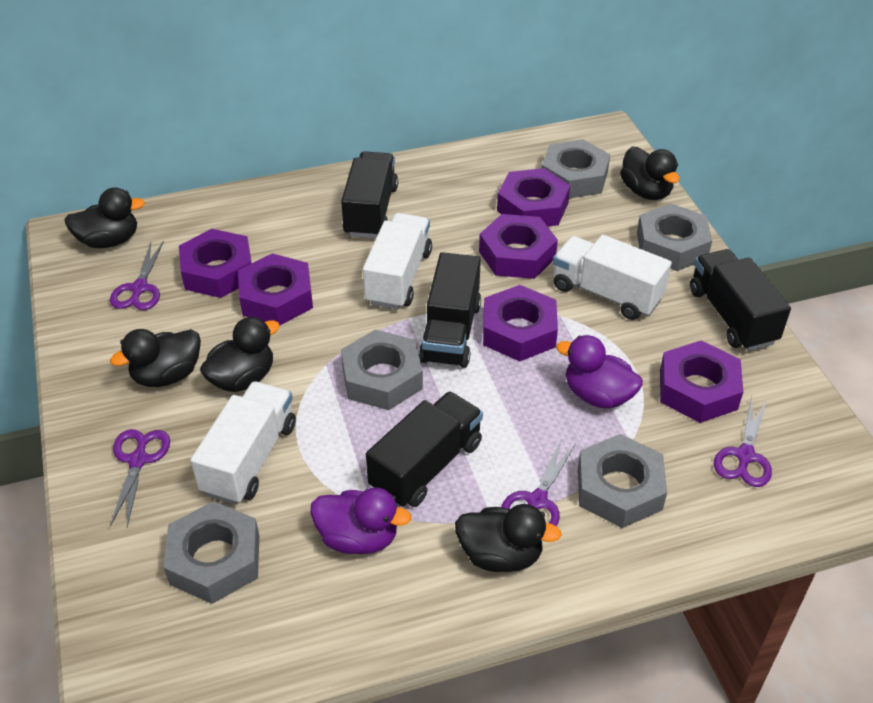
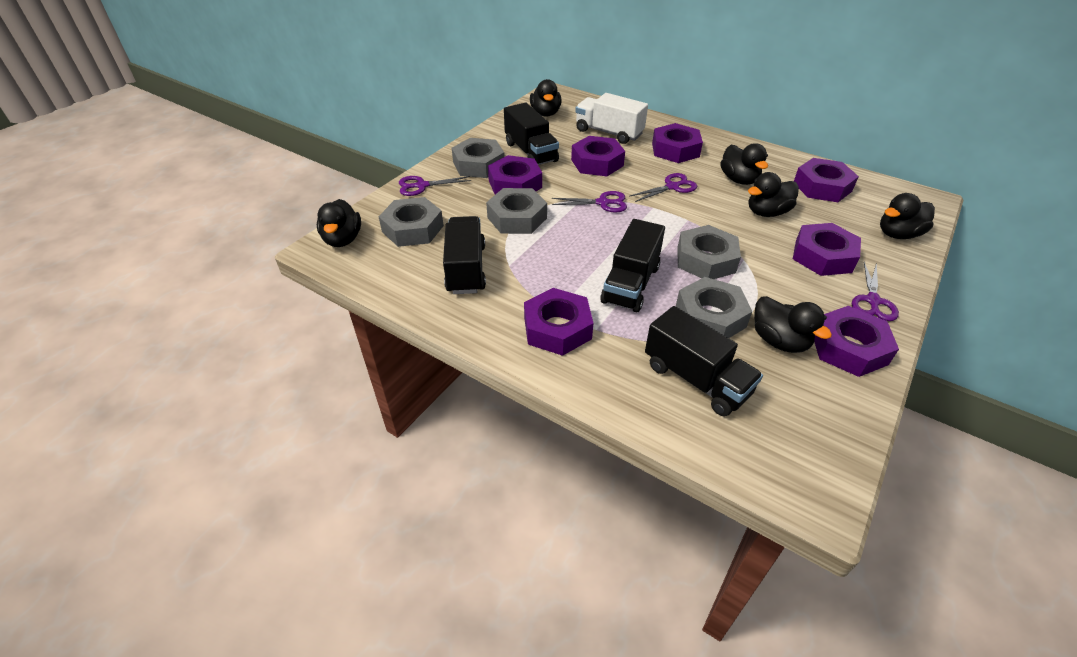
black duck: [64,188,145,248] [110,329,201,387] [200,317,280,392] [455,504,562,572] [620,147,680,200] = 5 -> [317,199,361,247] [530,79,562,117] [720,143,768,185] [748,172,799,217] [754,296,832,353] [880,193,935,239] = 6
purple duck: [310,487,411,554] [556,335,643,408] = 2 -> none = 0
purple nut: [179,229,251,298] [238,253,313,325] [479,214,558,279] [483,285,558,362] [497,168,570,226] [660,340,743,423] = 6 -> [488,155,542,194] [524,288,594,356] [571,136,625,176] [652,123,703,163] [793,223,861,276] [794,158,859,202] [814,306,899,377] = 7
white truck: [190,381,296,505] [363,213,432,309] [553,235,672,320] = 3 -> [575,93,648,144] = 1

